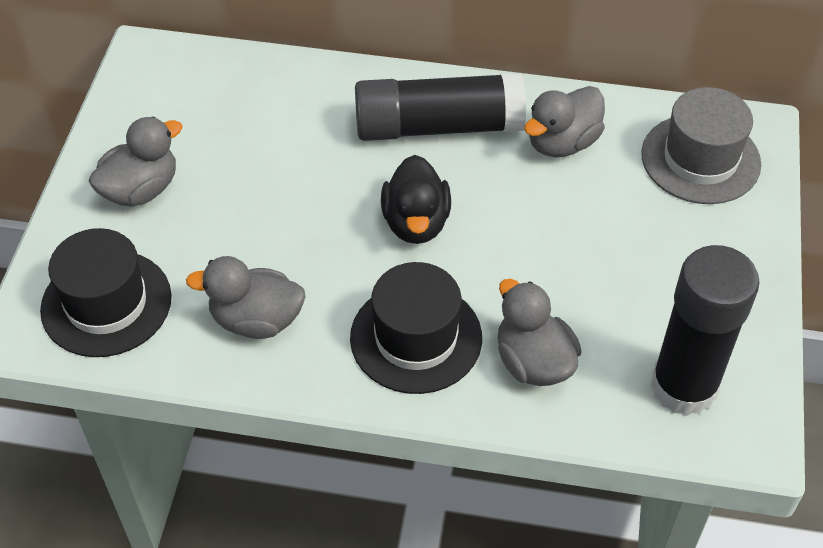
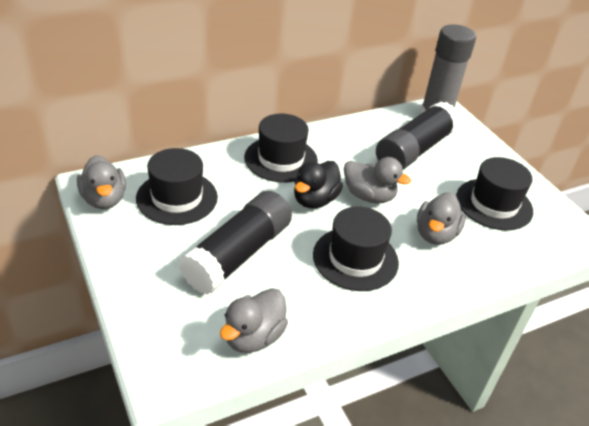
black hat: [40,228,172,357] [350,262,482,394] = 2 -> [136,148,218,225] [244,114,318,182] [313,206,399,291] [456,157,533,231] = 4
grey glue stick: none = 0 -> [420,24,476,114] = 1
grey hat: [641,87,761,204] = 1 -> none = 0

